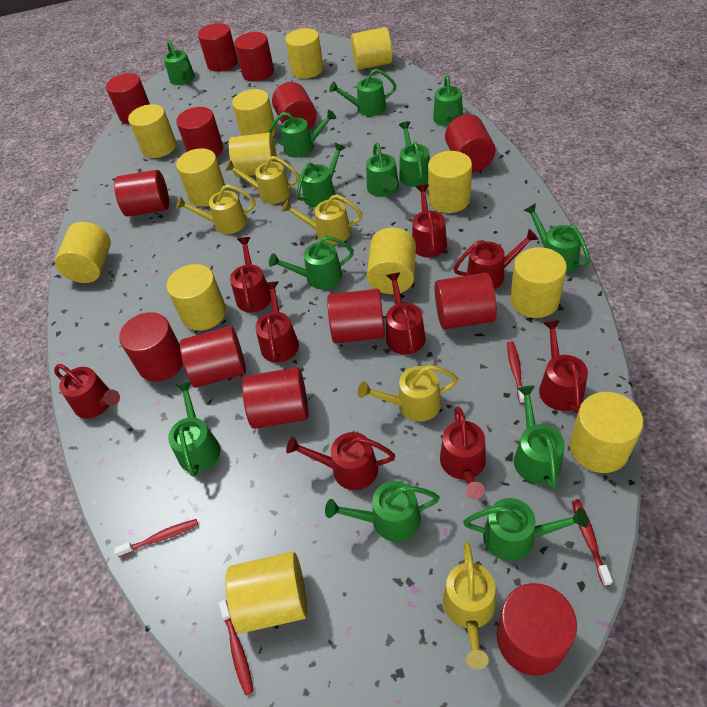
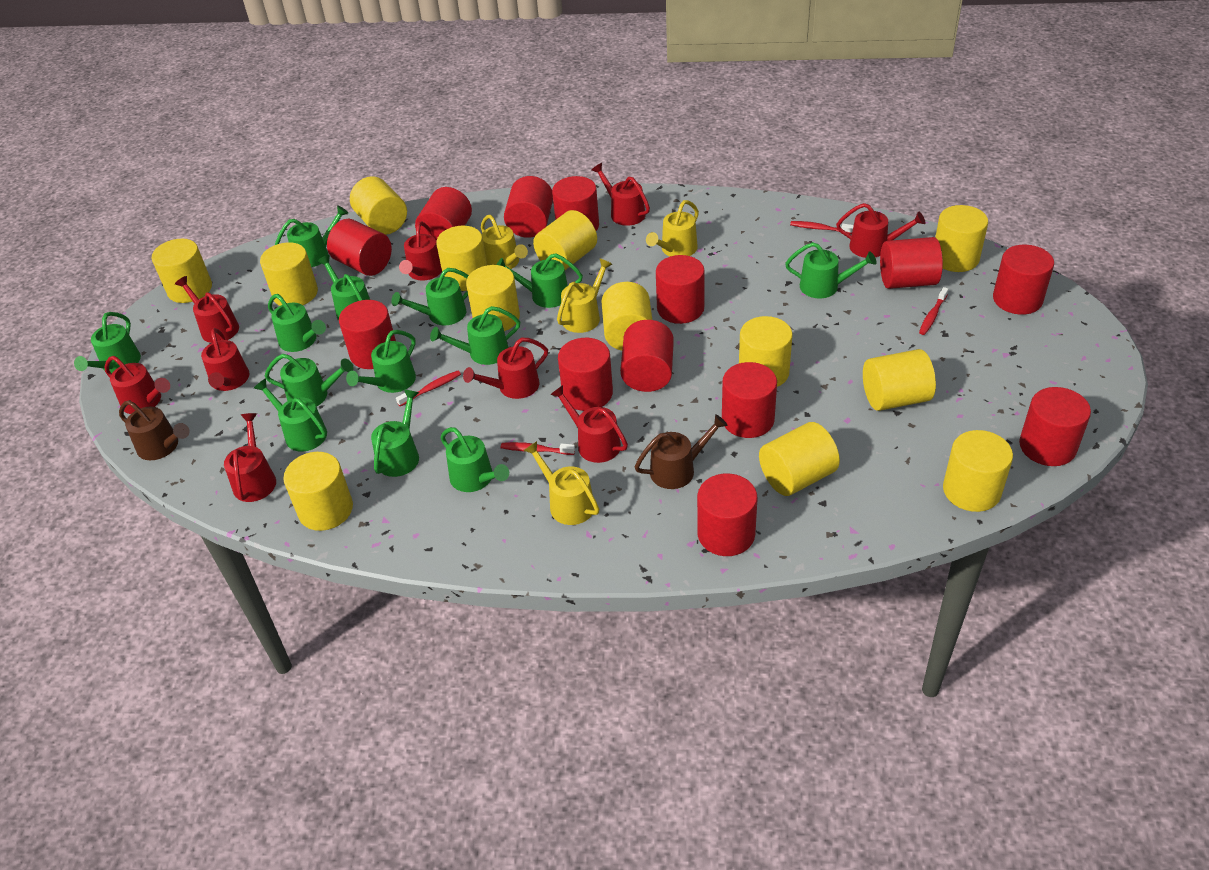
brown watering can: none = 0 -> [119,400,190,460] [635,414,728,489] = 2
yellow watering can: [176,184,256,234] [225,156,300,204] [281,194,363,245] [358,365,458,422] [443,542,496,670] = 5 -> [481,215,528,269] [523,441,599,525] [557,259,612,333] [646,200,699,256] = 4

